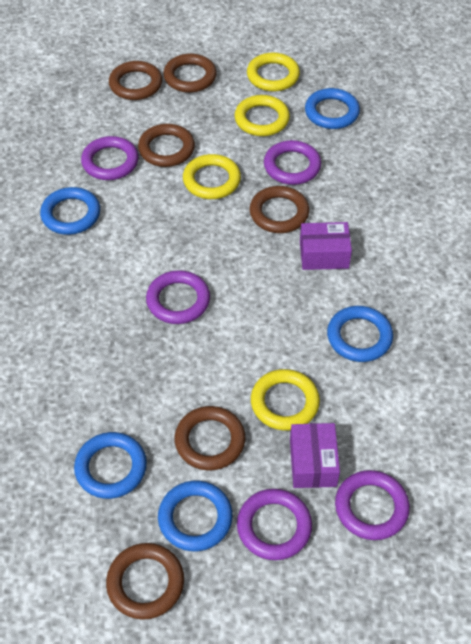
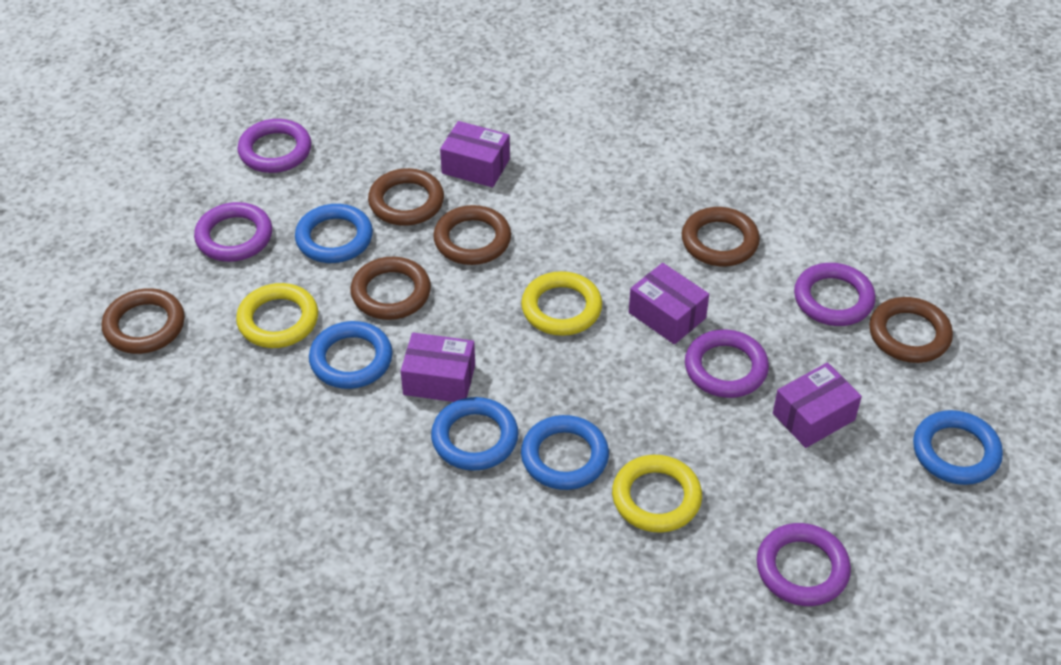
purple box: [290,423,340,488] [300,222,352,270] = 2 -> [401,332,475,402] [440,121,510,187] [629,263,709,344] [773,362,862,448] = 4
yellow ring: [183,154,241,199] [235,95,290,136] [247,52,300,91] [251,369,320,431] = 4 -> [236,283,318,348] [521,271,602,336] [612,455,702,533] = 3

